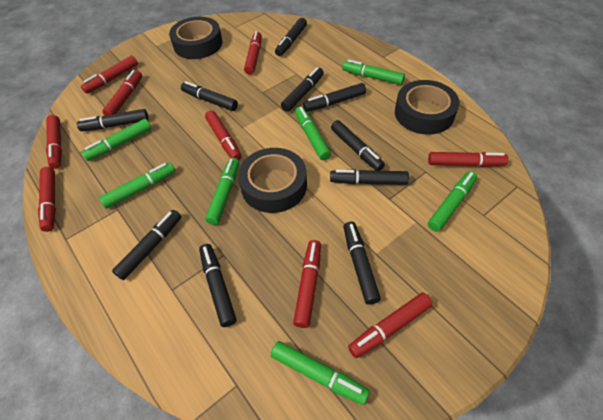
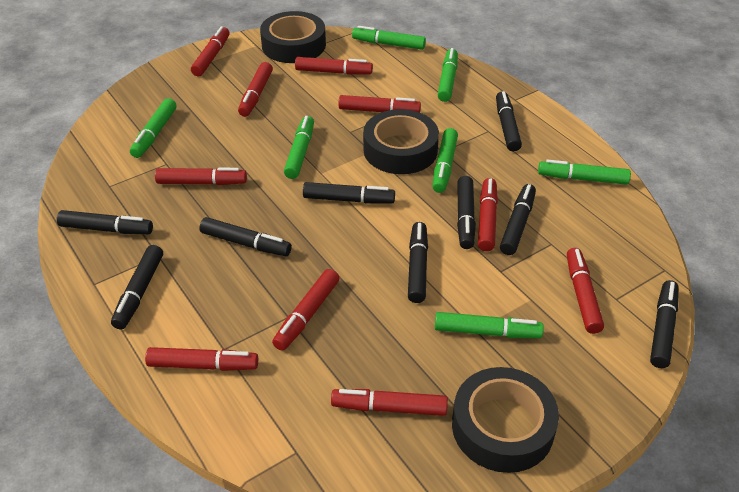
black marker: [77,109,148,131] [112,210,181,280] [181,81,238,111] [199,244,236,327] [275,18,307,56] [281,67,324,112] [303,83,366,112] [330,169,409,185] [331,120,385,171] [343,221,381,305] = 10 -> [57,210,153,234] [111,245,163,329] [199,217,292,256] [303,182,395,204] [408,222,428,303] [457,176,476,249] [496,91,522,152] [500,184,536,255] [650,280,678,368] = 9
red marker: [38,167,56,232] [46,115,62,169] [81,55,138,94] [102,70,142,116] [205,110,241,160] [244,31,262,75] [293,240,321,328] [348,293,433,358] [428,152,509,167] = 9 -> [145,347,258,371] [155,168,247,185] [191,26,230,76] [238,62,273,117] [272,269,339,351] [295,57,373,75] [331,389,448,416] [339,95,421,113] [478,178,498,251] [567,248,604,334] = 10

